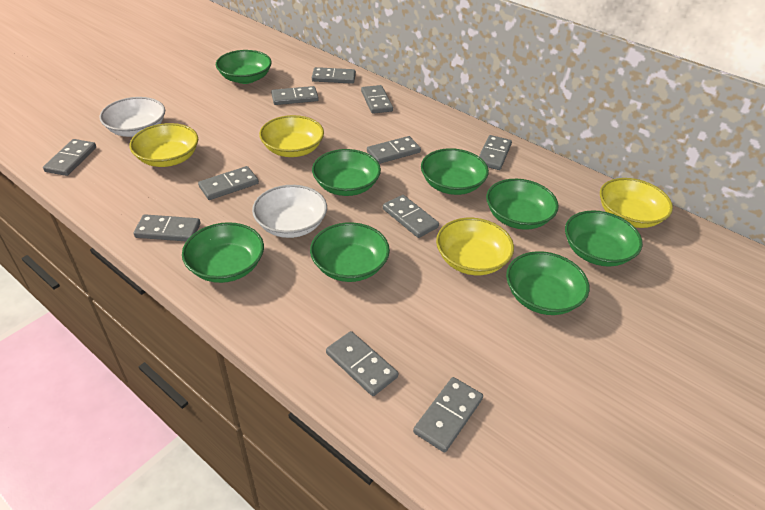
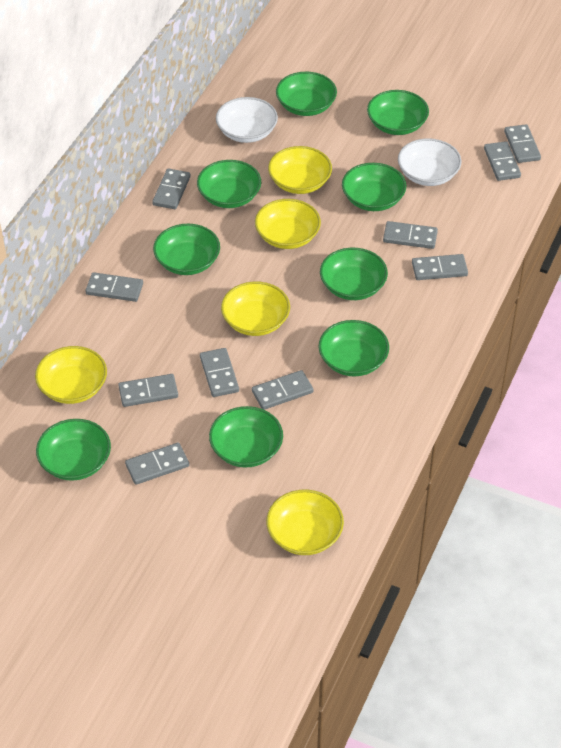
green bowl: [182,222,264,283] [216,50,272,84] [310,222,390,282] [312,149,381,196] [421,148,489,195] [486,179,559,230] [506,251,590,315] [565,210,643,267] = 8 -> [36,419,111,481] [153,224,220,275] [197,160,261,208] [209,406,283,467] [276,72,337,116] [319,320,389,376] [320,248,388,300] [342,163,406,211] [367,90,429,135] = 9
grey domino: [43,139,96,176] [134,214,200,241] [198,166,259,200] [271,86,319,105] [312,67,356,84] [326,331,398,396] [361,85,393,114] [367,136,421,164] [383,195,439,238] [413,377,483,452] [479,135,512,170] = 11 -> [85,272,143,302] [118,374,178,407] [125,442,189,485] [152,168,191,209] [200,348,239,397] [252,370,313,410] [383,221,438,249] [412,254,468,280] [484,141,521,181] [504,124,541,163] = 10
yellow bowl: [130,123,198,167] [259,115,324,157] [436,218,514,275] [600,178,673,228] = 4 -> [35,346,107,404] [221,281,290,336] [255,199,321,249] [266,490,344,555] [268,146,332,194] = 5

